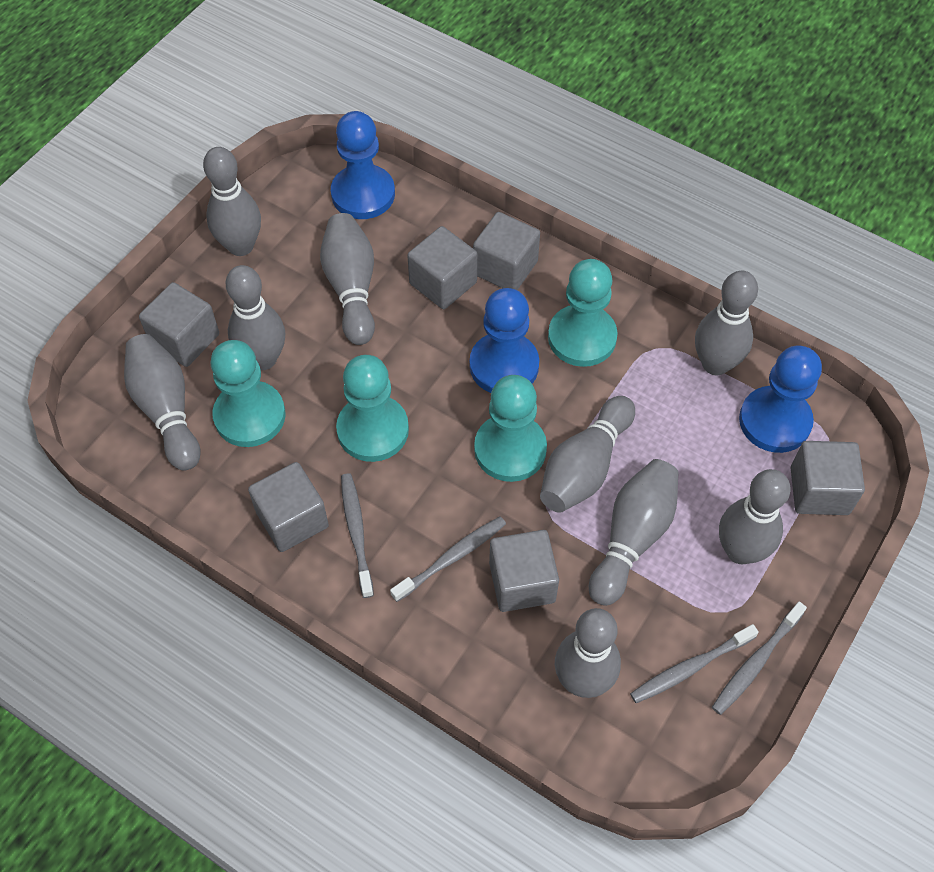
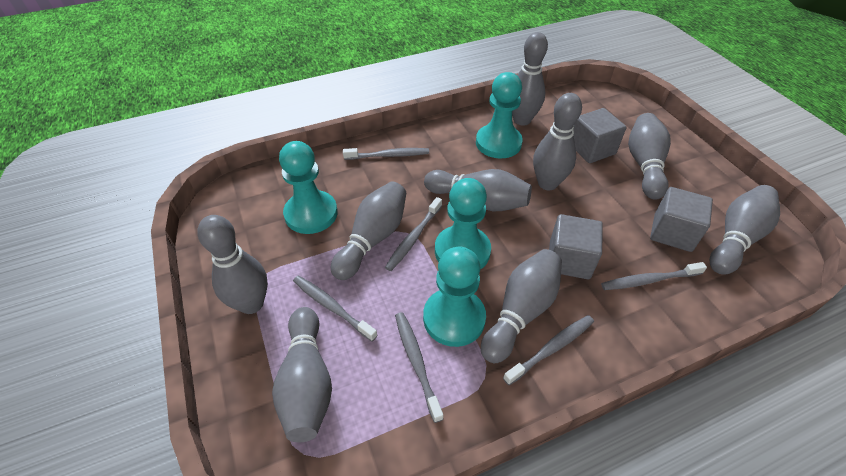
blue pawn: [331,111,395,219] [470,288,539,393] [739,346,822,453] = 3 -> none = 0
grey cube: [139,282,219,367] [248,462,329,552] [407,226,477,309] [473,212,540,290] [489,530,559,612] [790,441,865,515] = 6 -> [549,214,603,279] [573,108,626,163] [650,187,713,252] = 3
grey toothbrush: [341,474,374,598] [390,516,506,602] [630,624,759,703] [712,602,807,715] = 4 -> [293,275,378,342] [343,148,429,160] [385,197,442,271] [395,312,444,423] [503,315,594,385] [601,262,707,290] = 6

